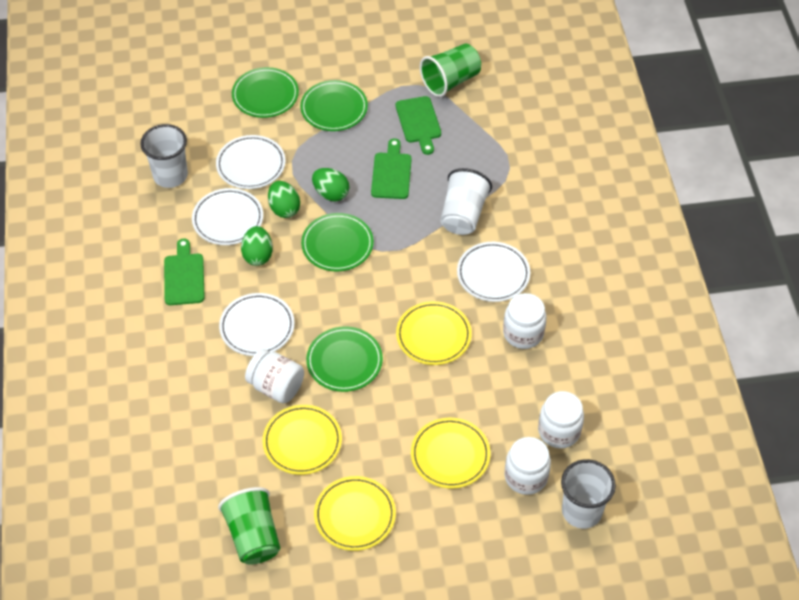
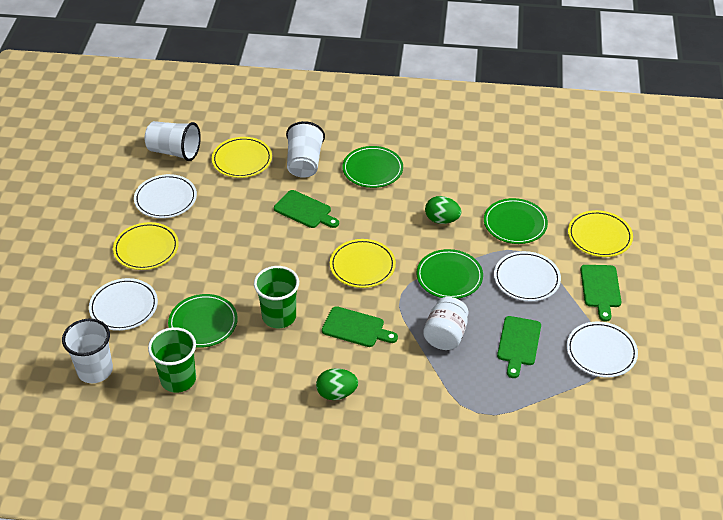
green cutting board: [164,238,205,305] [371,138,412,199] [396,96,441,155] = 3 -> [274,190,339,228] [322,306,398,347] [497,316,541,378] [580,265,621,322] = 4
green egg: [241,226,273,266] [268,181,300,218] [312,168,349,201] = 3 -> [316,368,358,400] [425,196,461,224] = 2
white jar: [245,349,304,403] [503,293,546,349] [504,437,551,495] [538,391,584,448] = 4 -> [423,297,469,350] = 1

